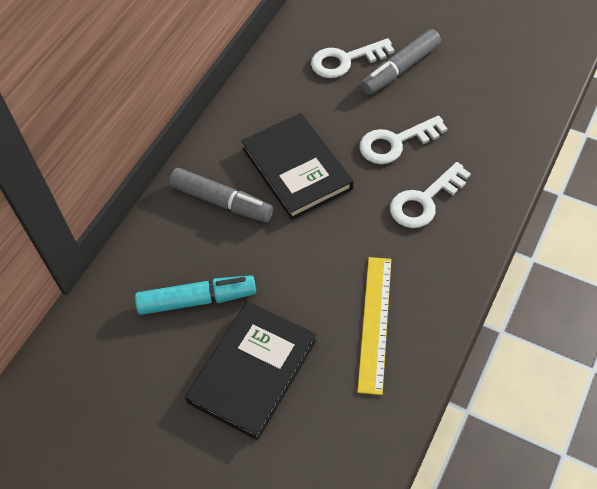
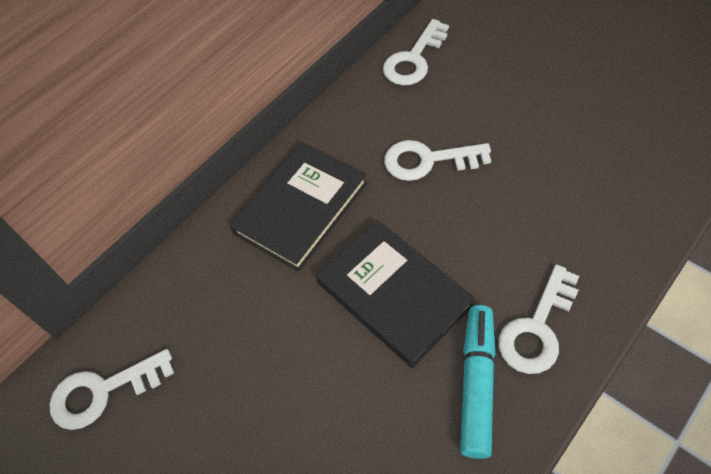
grey marker: [169,168,273,222] [361,29,441,95] = 2 -> none = 0
white key: [311,38,394,78] [360,115,448,164] [390,162,471,228] = 3 -> [50,349,174,430] [383,19,449,85] [384,140,491,181] [498,265,579,374] = 4
yellow ruler: [357,257,391,395] = 1 -> none = 0

